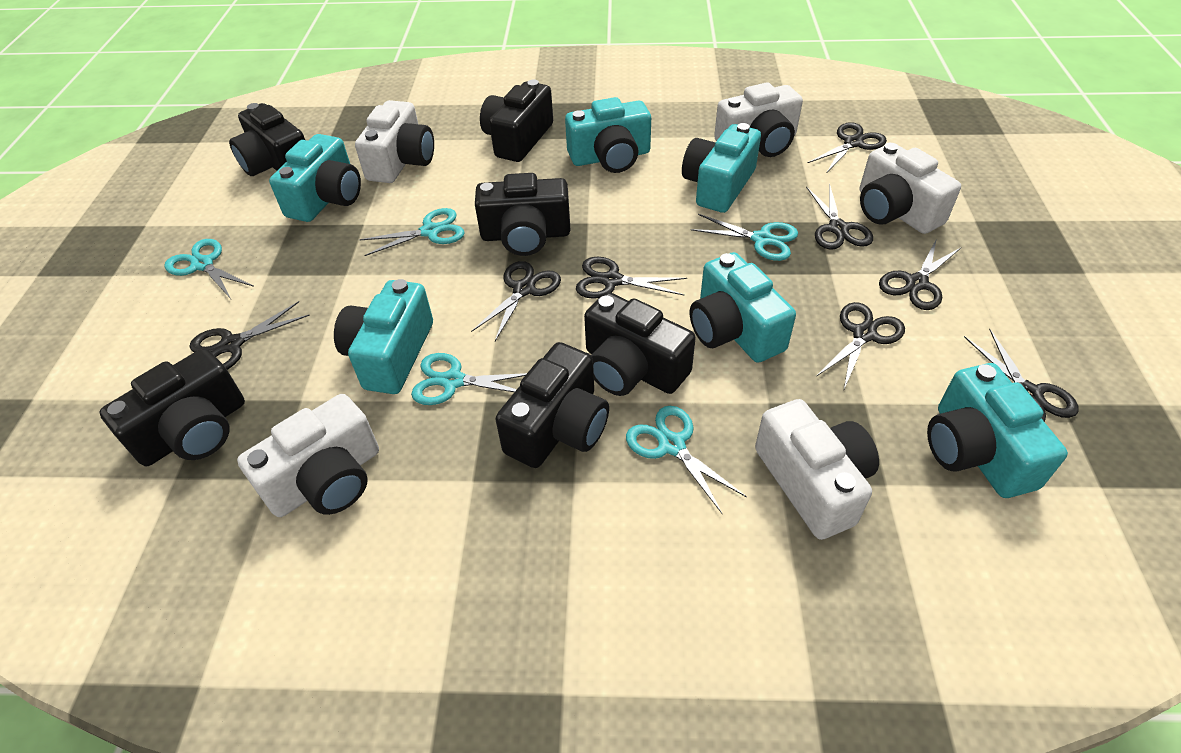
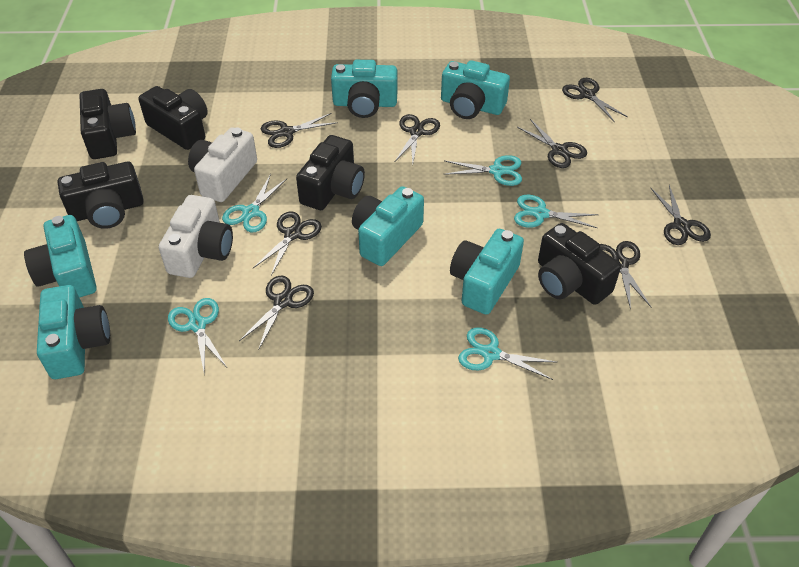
black camera: [99,349,245,466] [229,103,305,176] [475,173,571,256] [480,79,553,162] [496,342,609,468] [584,292,696,396] = 6 -> [58,162,144,229] [80,89,136,159] [139,86,208,150] [296,135,365,210] [538,223,621,305] = 5
white camera: [237,394,379,517] [355,100,434,183] [714,83,803,157] [755,399,879,540] [860,143,961,234] = 5 -> [159,195,233,278] [188,128,257,202] = 2

